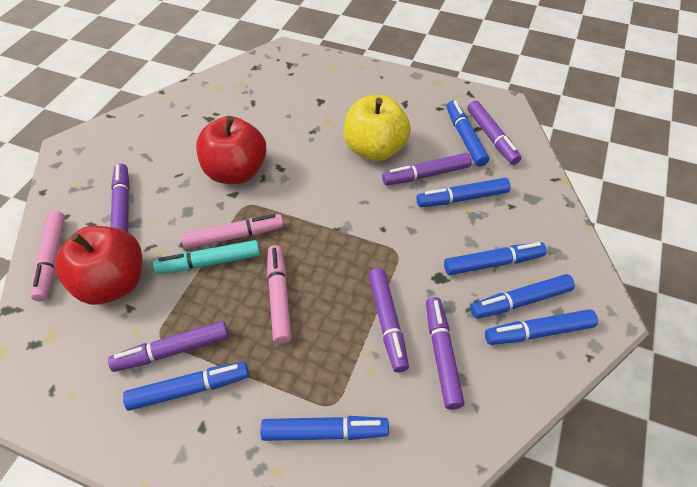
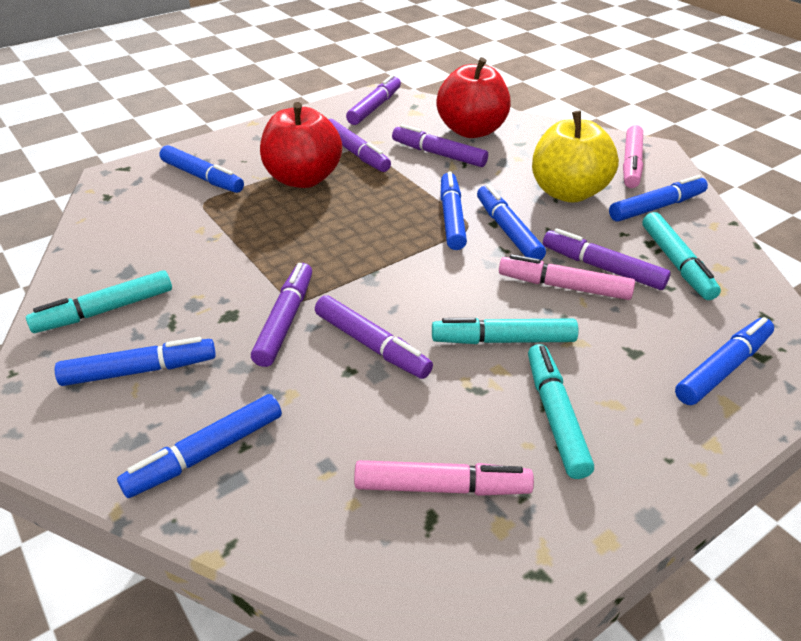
turquoise marker: [153,240,260,274] = 1 -> [26,270,172,333] [432,318,578,344] [528,344,594,479] [643,212,721,300] = 4

